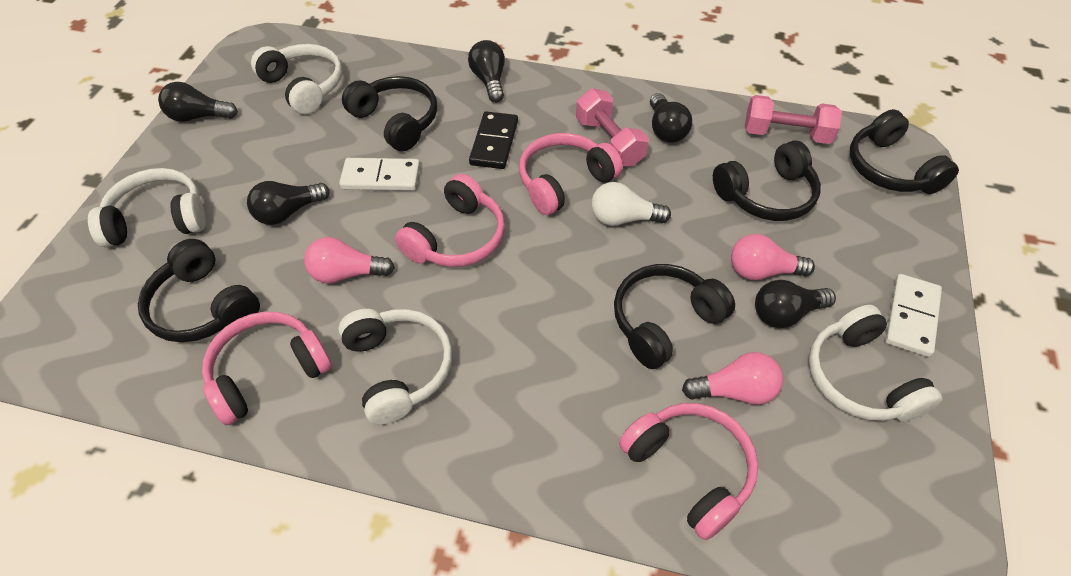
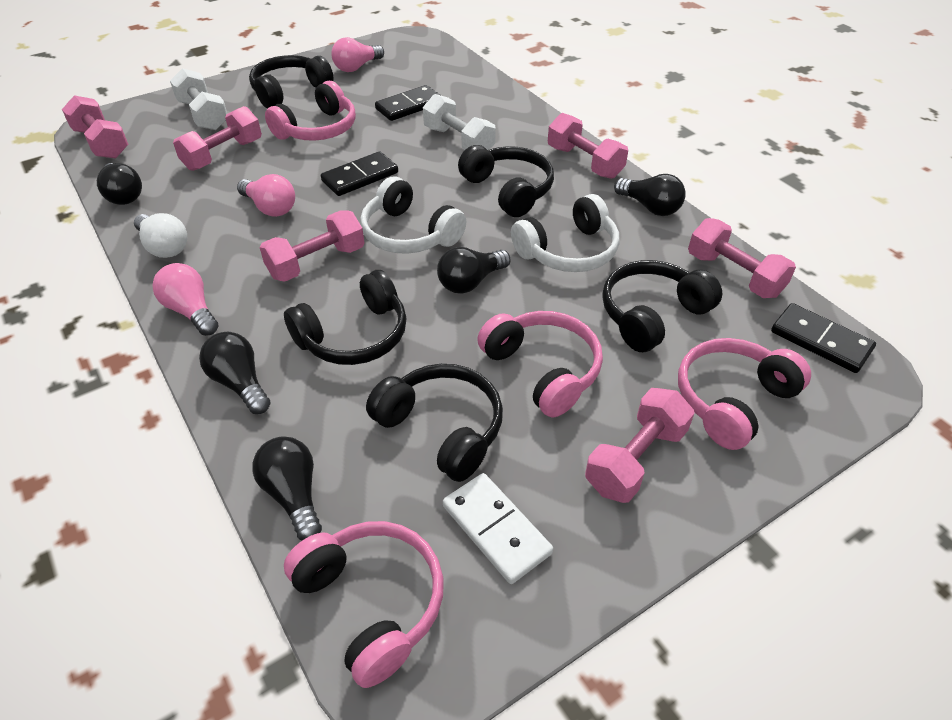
black domino: [469,111,518,169] = 1 -> [321,151,398,196] [375,85,440,121] [771,303,876,373] = 3
pink dumbbell: [576,88,649,167] [745,95,842,144] = 2 -> [62,95,128,158] [173,106,262,171] [260,210,364,282] [548,113,628,179] [585,388,695,503] [688,218,796,298] = 6
white domino: [339,158,420,191] [885,274,942,357] = 2 -> [443,473,553,584] = 1
white dumbbell: none = 0 -> [170,68,227,130] [423,94,496,150] = 2
white headphones: [88,168,206,247] [251,44,342,114] [338,309,452,425] [809,305,942,422] = 4 -> [360,176,466,254] [511,194,619,272] = 2

